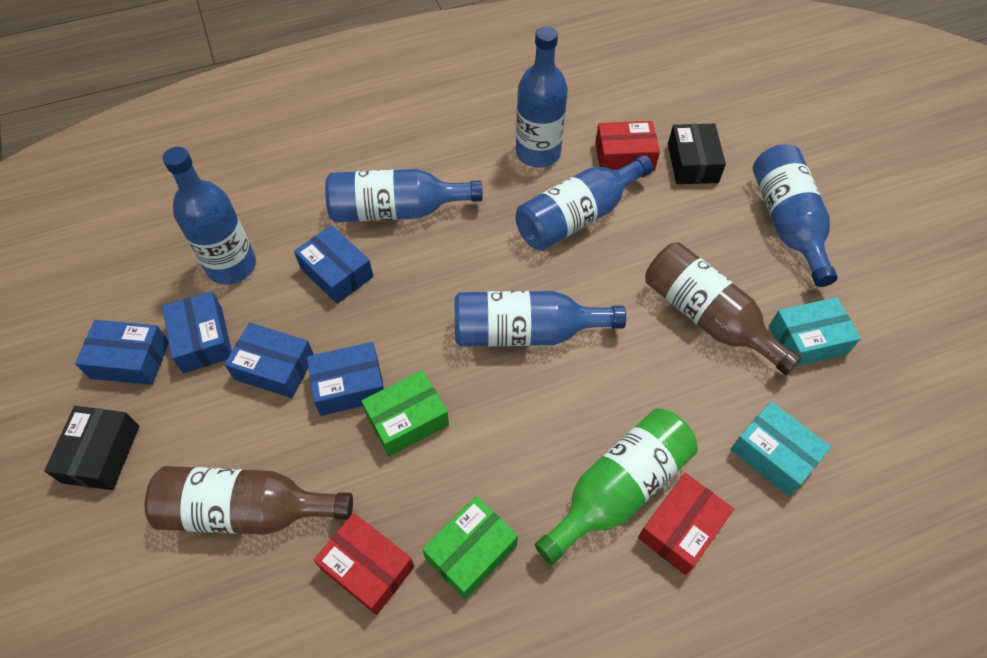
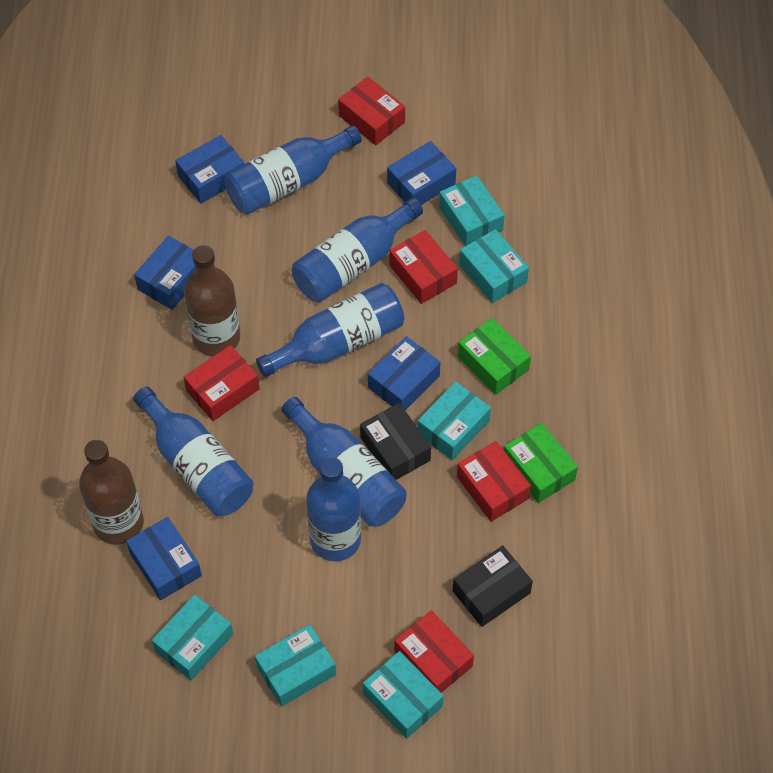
green bottle: [535,409,698,565] = 1 -> none = 0
red box: [314,513,414,615] [595,121,660,171] [638,473,734,575] = 3 -> [184,345,260,421] [338,77,405,145] [389,230,458,304] [394,610,474,693] [457,441,531,522] = 5
turquoise box: [731,401,831,496] [769,297,861,366] = 2 -> [152,594,233,680] [255,624,336,707] [363,651,444,739] [417,381,491,460] [439,175,505,246] [459,229,529,303] = 6

